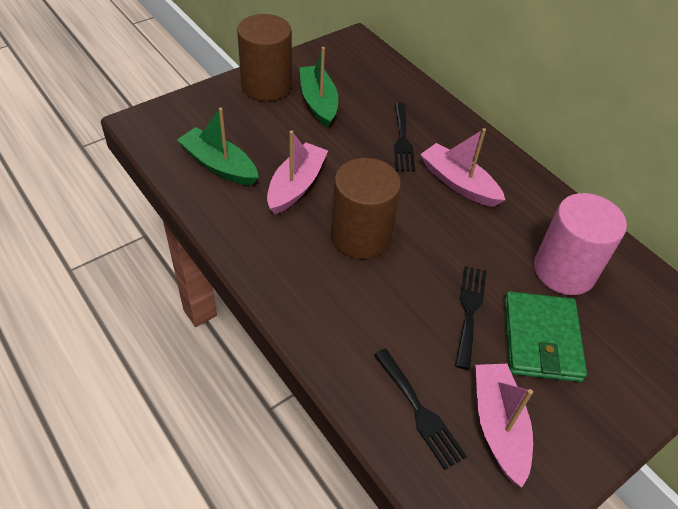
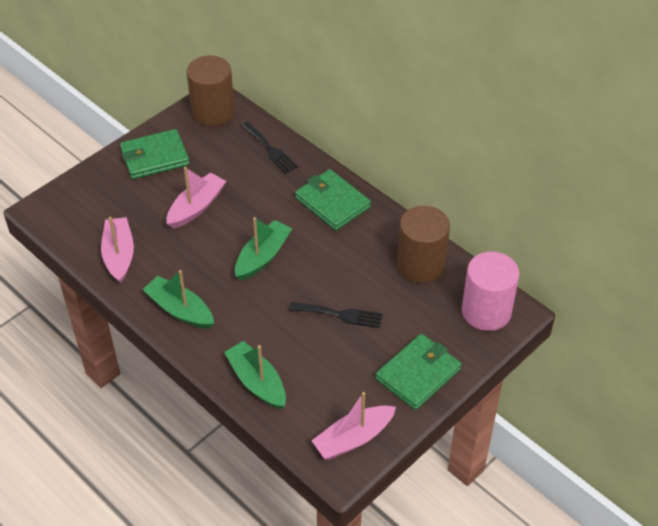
black fork: [374,349,467,470] [394,103,415,172] [455,266,486,370] = 3 -> [241,121,298,174] [289,302,383,328] = 2
green boat: [177,107,259,186] [300,47,338,128] = 2 -> [142,270,214,329] [224,341,286,409] [235,217,293,280] = 3
green wallet: [504,291,587,382] = 1 -> [120,129,190,179] [295,169,371,230] [376,334,461,410] = 3

